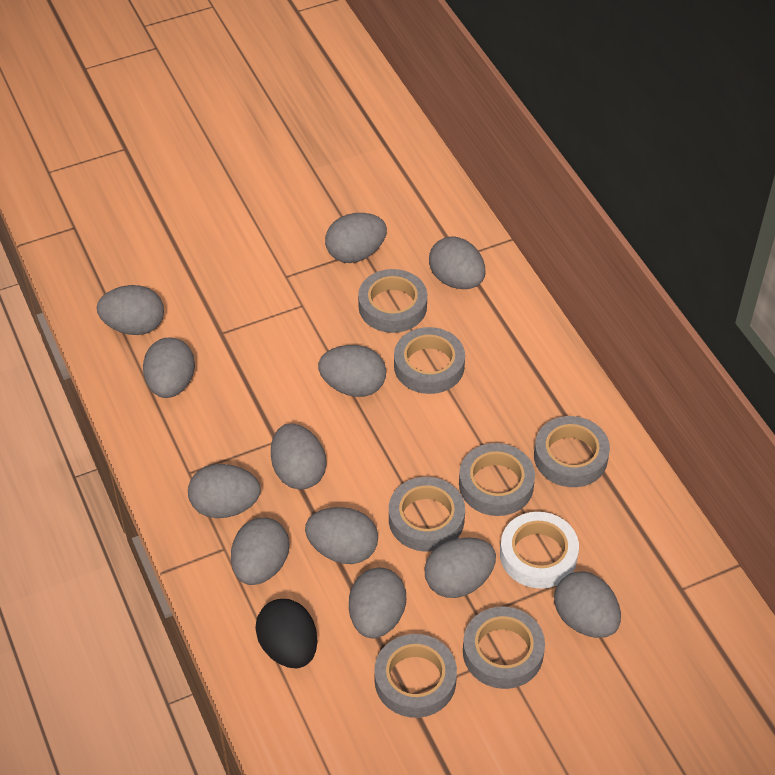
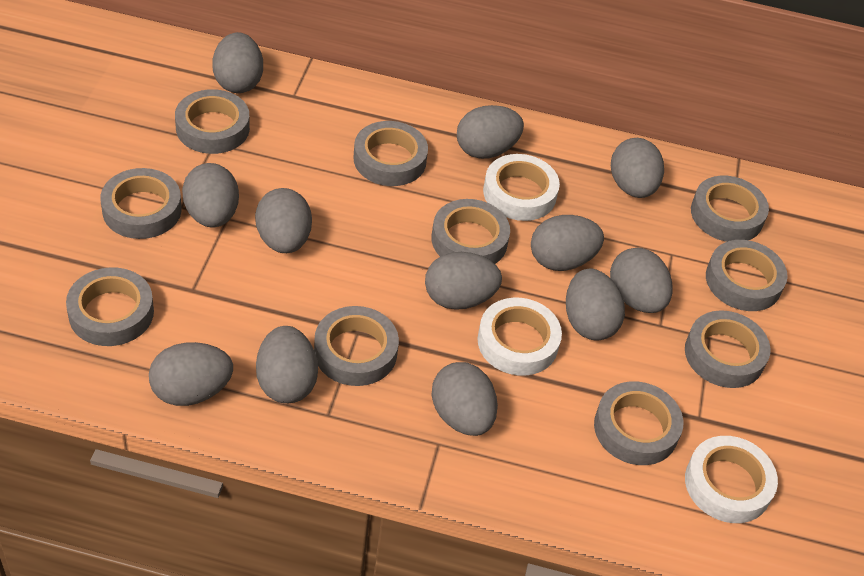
black egg: [255,599,317,668] = 1 -> none = 0
grey tape: [358,269,427,333] [374,634,457,718] [389,477,465,552] [394,327,465,394] [459,443,535,516] [463,606,545,689] [534,416,610,487] = 7 -> [66,267,154,346] [100,168,182,239] [175,89,250,154] [314,306,399,386] [353,121,428,186] [431,199,510,264] [594,381,683,465] [685,310,771,388] [691,176,769,242] [706,240,788,311] = 10
white tape: [500,512,579,589] = 1 -> [477,298,562,376] [483,154,560,221] [685,436,778,523] = 3

